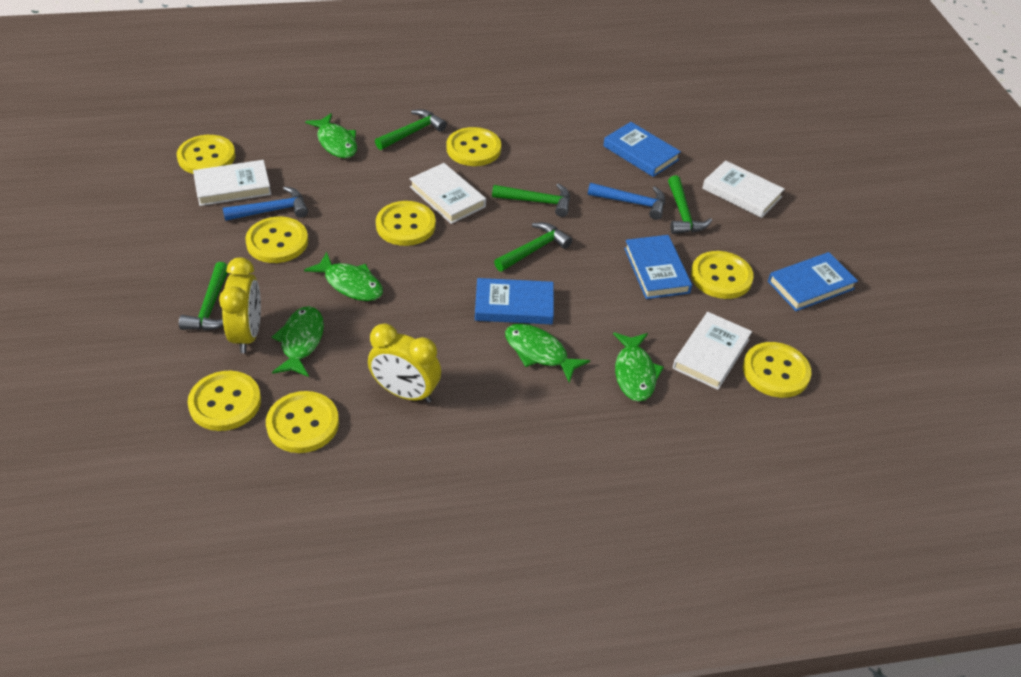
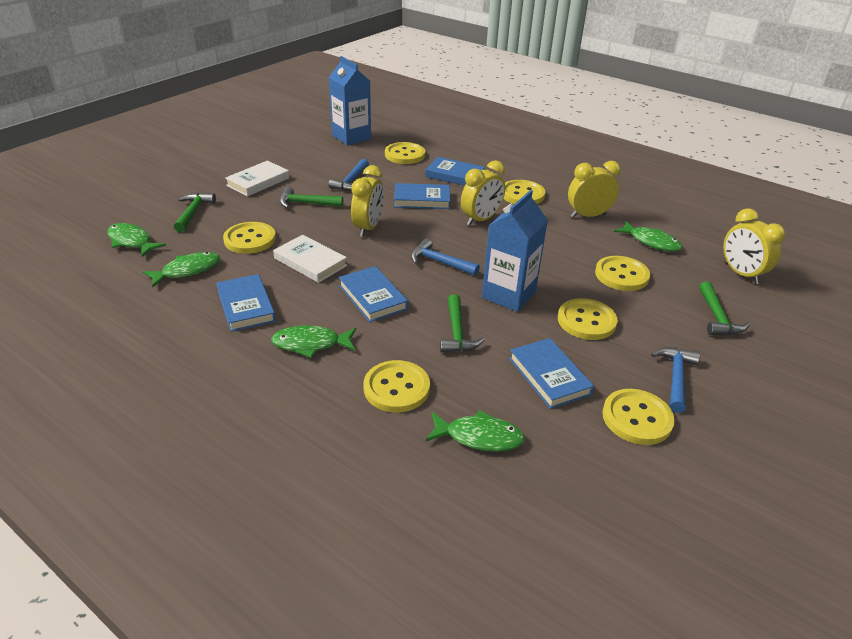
blue book: [475,278,554,324] [603,122,681,177] [624,235,692,299] [768,252,858,311] = 4 -> [216,274,276,332] [339,266,408,322] [394,183,450,209] [425,157,485,186] [509,338,594,409] = 5
blue carton: none = 0 -> [329,56,371,145] [482,190,548,312] = 2
blue hammer: [223,187,308,221] [588,183,665,220] = 2 -> [329,159,369,191] [411,238,480,276] [651,347,700,413] = 3
green hammer: [179,262,227,331] [375,109,447,150] [492,183,570,217] [494,222,572,271] [668,175,712,234] = 5 -> [174,193,216,232] [280,186,343,208] [440,294,485,353] [699,281,750,335] = 4
white book: [193,160,271,206] [410,163,486,224] [673,312,752,390] [702,160,784,218] = 4 -> [225,161,290,197] [273,235,347,283] = 2
yellow button: [177,135,236,174] [187,371,261,431] [245,217,308,263] [266,391,339,453] [376,201,436,246] [446,127,501,166] [691,251,754,299] [743,342,811,398] = 8 -> [223,222,276,254] [363,360,430,412] [385,142,425,164] [504,180,546,204] [558,298,618,340] [595,256,650,291] [602,389,675,445] = 7
yellow clock: [219,257,261,353] [368,323,441,403] = 2 -> [351,165,384,237] [461,160,505,225] [568,161,621,218] [723,208,786,284] = 4

